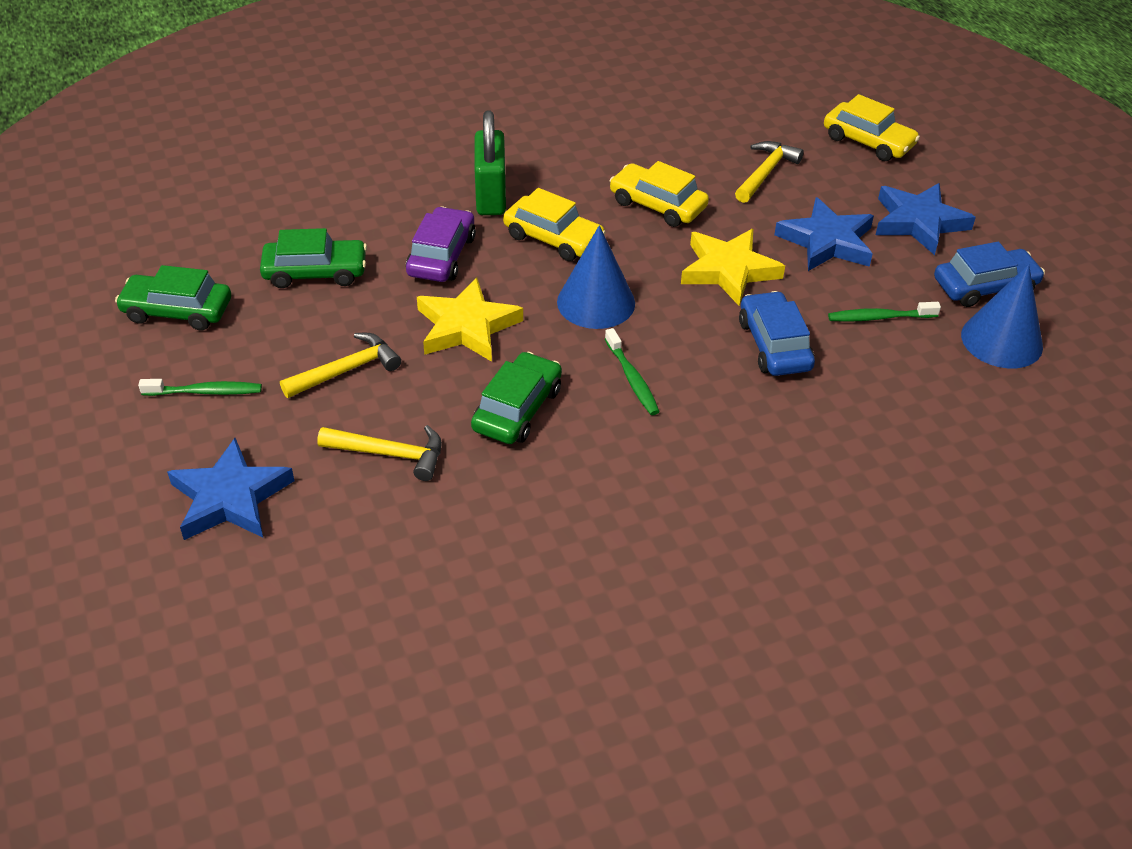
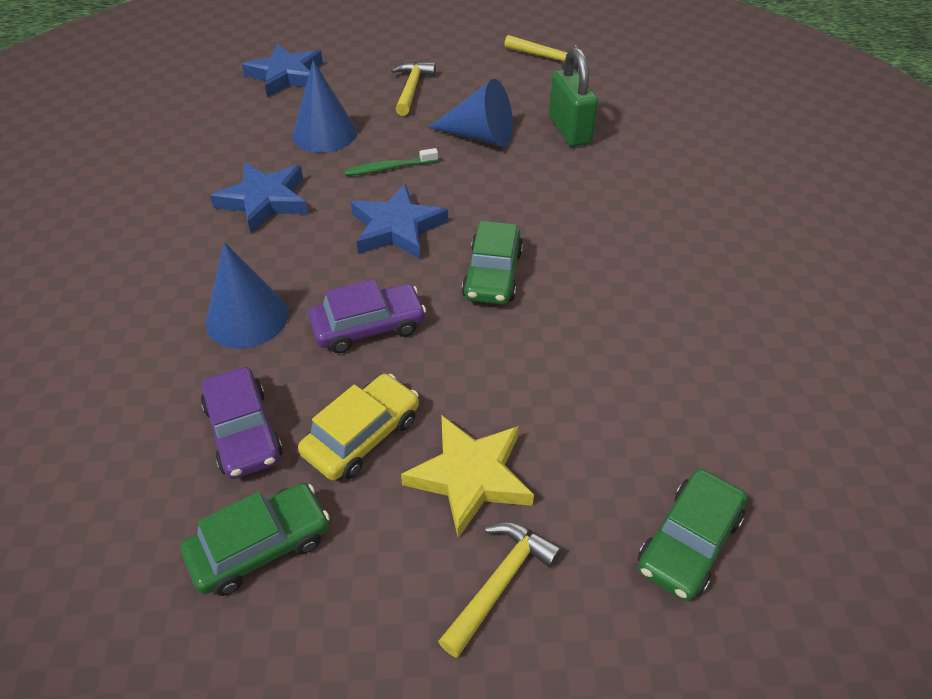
blue car: [739,291,815,376] [934,242,1045,307] = 2 -> none = 0
blue cone: [557,225,635,329] [961,264,1043,368] = 2 -> [206,242,288,349] [292,60,357,153] [428,79,513,147] = 3
green toothbrush: [138,379,262,396] [605,328,660,415] [828,302,941,322] = 3 -> [344,148,438,176] = 1
purple car: [406,207,476,282] = 1 -> [201,367,283,479] [308,279,426,353] = 2
yellow car: [503,188,606,261] [609,161,709,227] [824,94,920,161] = 3 -> [298,374,419,480] = 1
yellow star: [417,278,523,362] [681,229,785,306] = 2 -> [401,415,534,538] = 1

